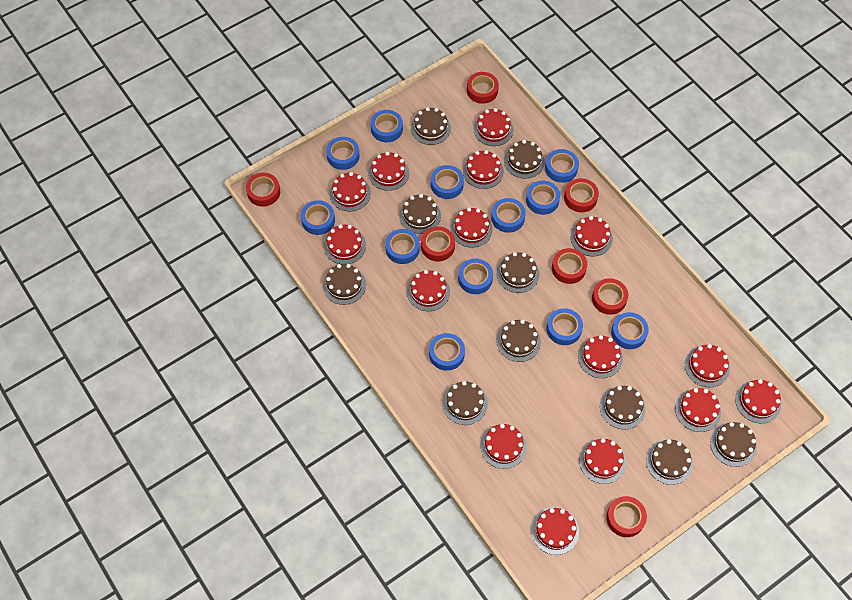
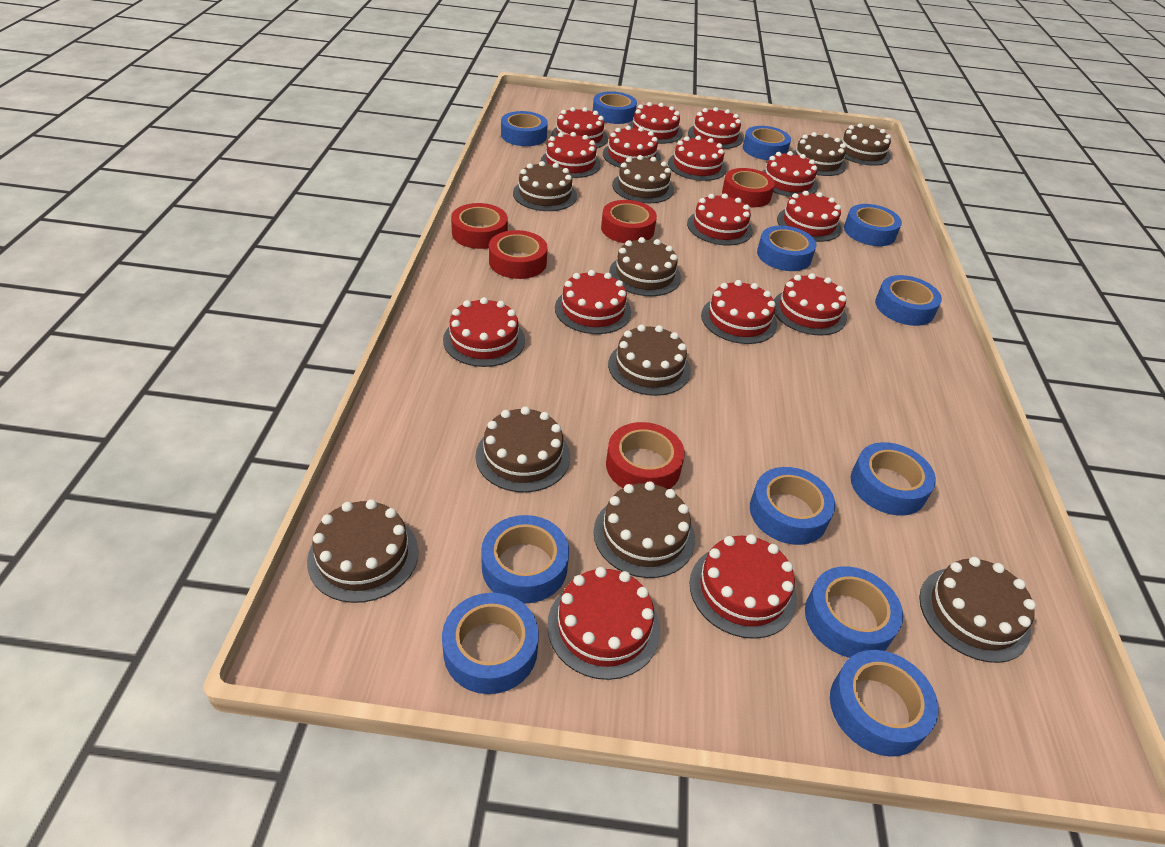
red tape: [246,173,280,207] [421,226,455,261] [467,72,499,104] [552,248,587,284] [564,178,599,212] [592,278,628,315] [606,496,647,537] = 7 -> [451,203,508,249] [489,230,548,279] [601,200,657,243] [606,422,685,489] [722,168,775,207] = 5

